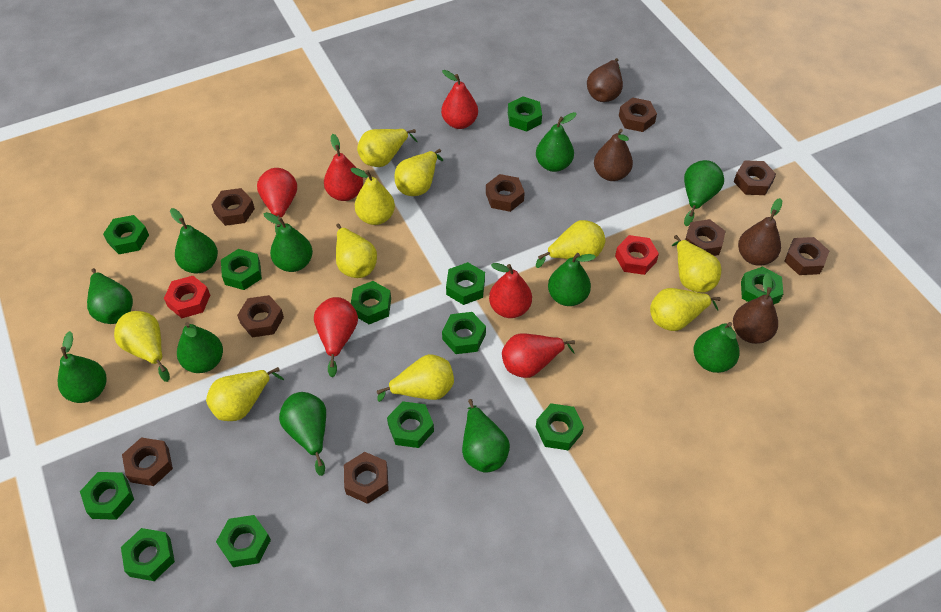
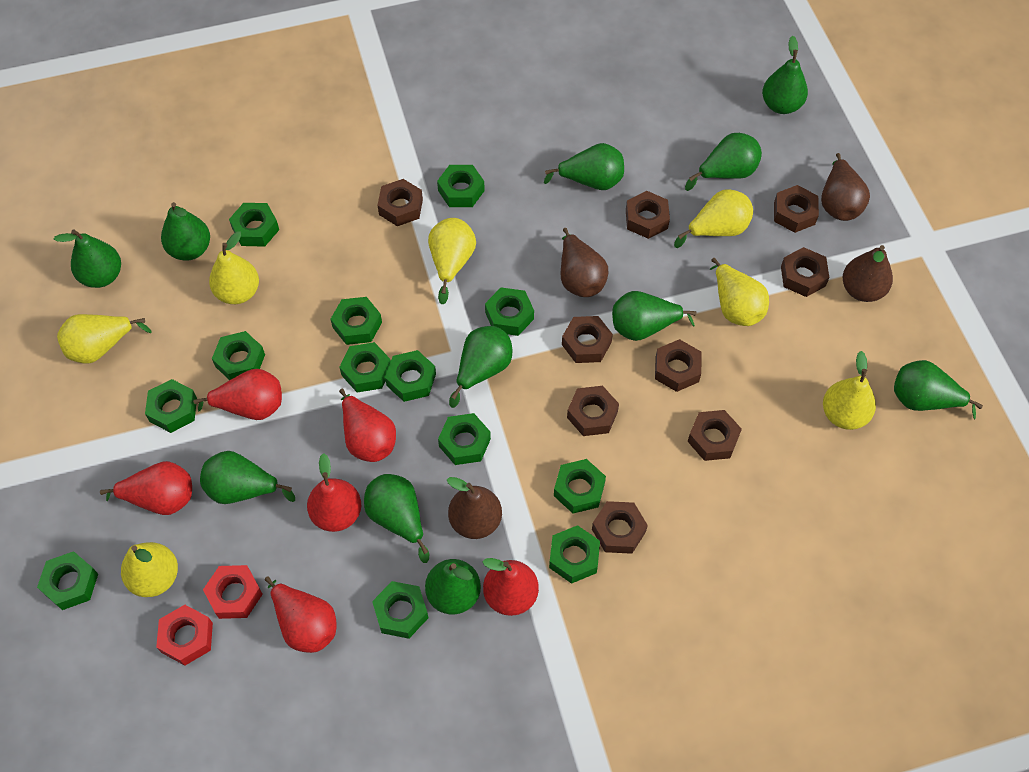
green nut: [80,472,134,520] [103,215,149,254] [121,528,175,581] [216,515,271,567] [221,249,262,290] [351,281,391,324] [387,401,434,448] [442,312,486,354] [446,262,485,305] [508,96,542,132] [536,403,584,450] [741,266,783,304] = 12 -> [37,551,98,610] [145,379,197,433] [212,331,265,380] [229,203,279,247] [331,297,382,345] [339,342,391,393] [372,581,428,639] [385,350,436,402] [437,165,485,207] [438,413,491,465] [485,287,534,336] [549,525,600,584] [554,459,606,514] = 13
yellow pear: [114,311,170,382] [206,367,284,421] [336,223,377,278] [351,168,395,225] [357,129,418,167] [377,354,454,402] [394,149,443,196] [536,220,605,268] [650,288,721,331] [672,235,721,293] = 10 -> [57,314,152,364] [121,542,178,597] [209,232,259,304] [428,218,476,305] [674,189,753,248] [710,258,769,326] [823,351,876,430] = 7

